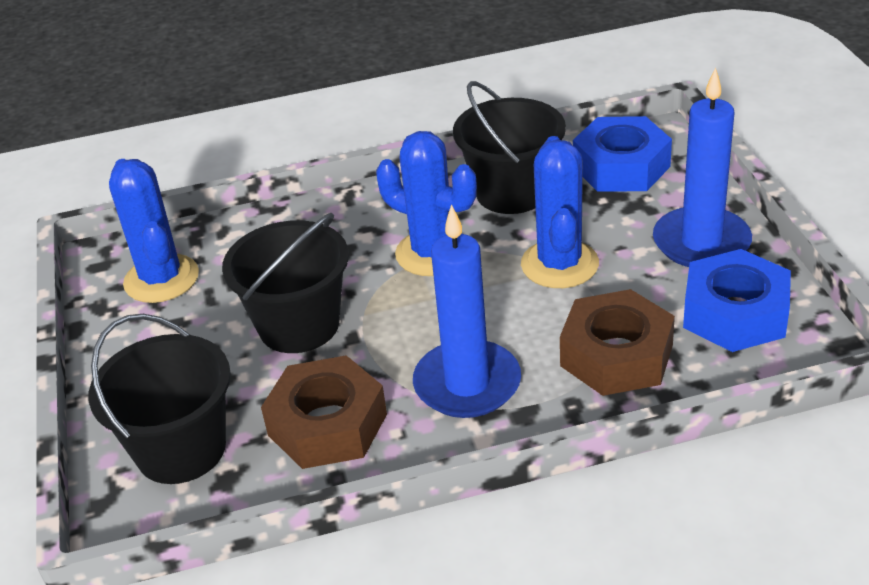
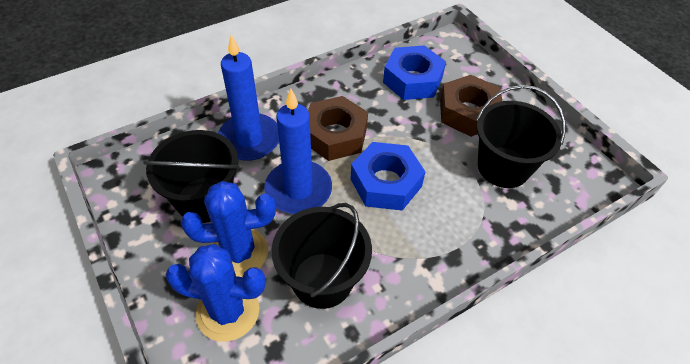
blue cactus: [109,159,199,303] [376,131,477,276] [521,136,599,288] = 3 -> [165,244,266,342] [181,181,276,277] = 2

